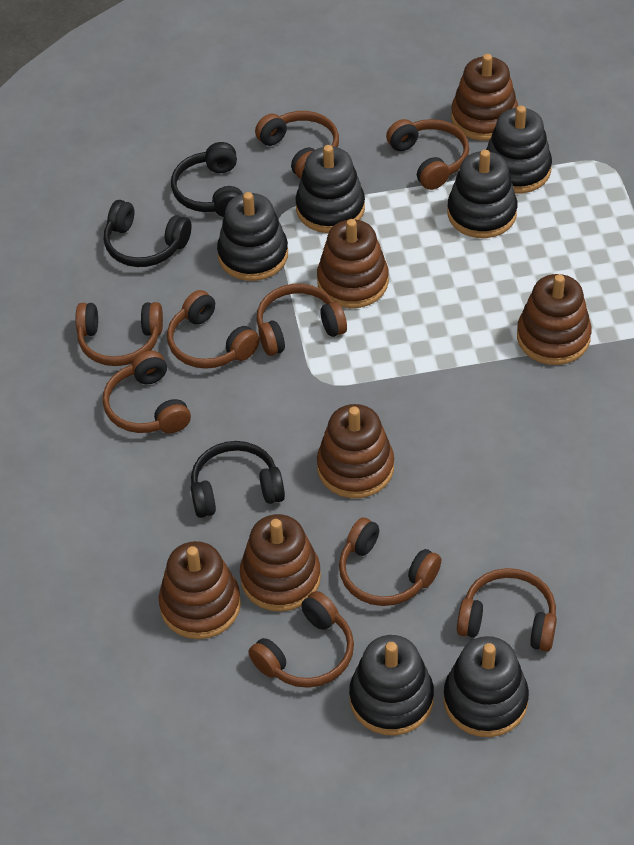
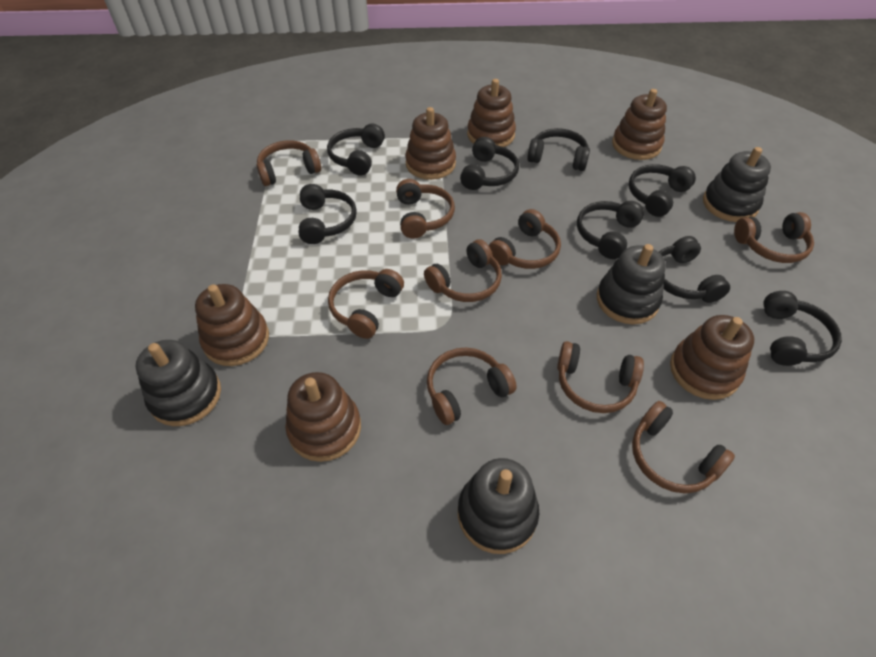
black headphones: [104,200,191,267] [171,142,243,217] [191,441,285,518] = 3 -> [299,184,357,244] [327,124,385,176] [460,137,519,190] [527,128,590,171] [577,201,644,259] [629,164,696,217] [659,236,730,303] [763,291,842,366] = 8
black stacking toy: [217,192,288,281] [295,145,365,233] [349,635,434,736] [444,636,529,737] [447,150,518,238] [486,106,552,194] = 6 -> [136,340,221,426] [458,458,539,554] [597,244,666,324] [703,147,771,222] = 4

